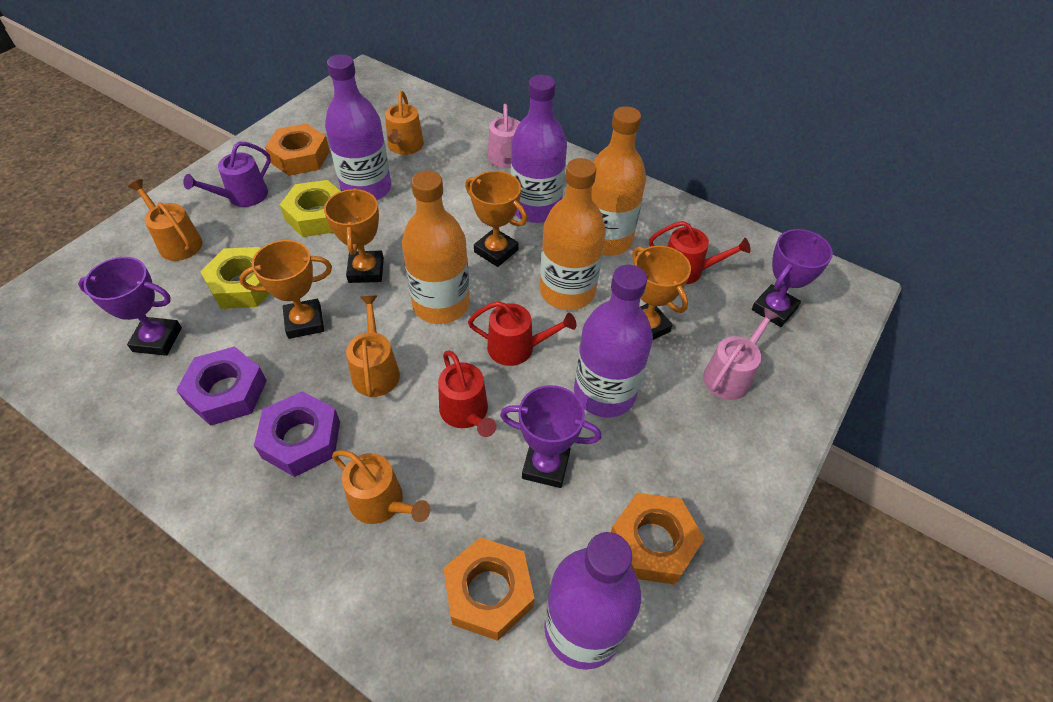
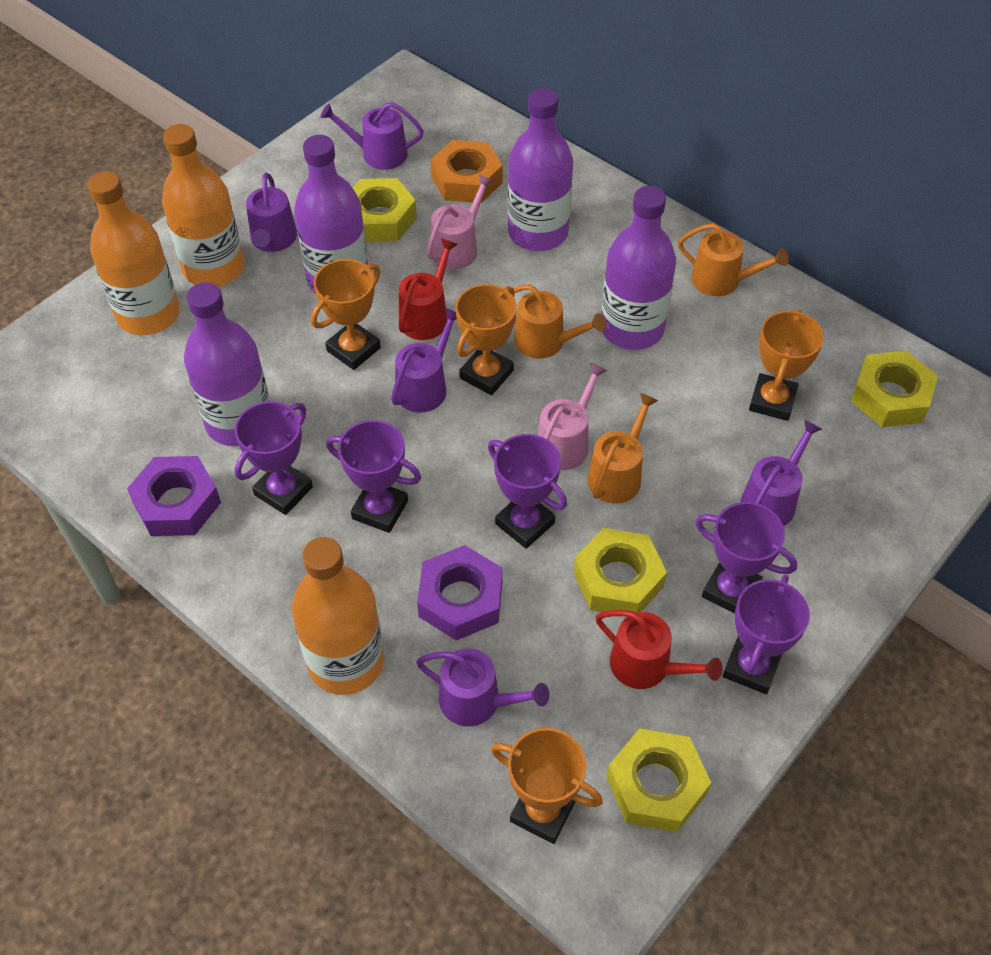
orange nut: [265,123,330,176] [443,537,534,641] [611,493,705,585] = 3 -> [430,140,503,203] = 1
orange watering can: [128,179,203,261] [332,450,430,524] [346,295,400,397] [385,91,424,155] = 4 -> [514,284,606,359] [587,393,658,504] [678,223,788,296] = 3
purple trophy: [78,257,182,356] [500,385,602,488] [752,229,833,327] = 3 -> [235,401,313,515] [326,420,421,533] [488,434,567,549] [695,502,797,614] [723,575,810,694] = 5
purple watering can: [183,142,271,207] = 1 -> [246,173,297,252] [320,102,424,170] [391,308,457,412] [416,648,550,726] [741,420,822,526] = 5
red watering can: [438,351,496,437] [468,301,576,366] [649,221,751,284] = 3 -> [399,238,458,340] [596,610,723,689] = 2
yellow nut: [200,247,270,309] [280,180,341,237] = 2 -> [353,178,417,242] [574,528,667,613] [607,728,711,832] [851,351,938,427] = 4

